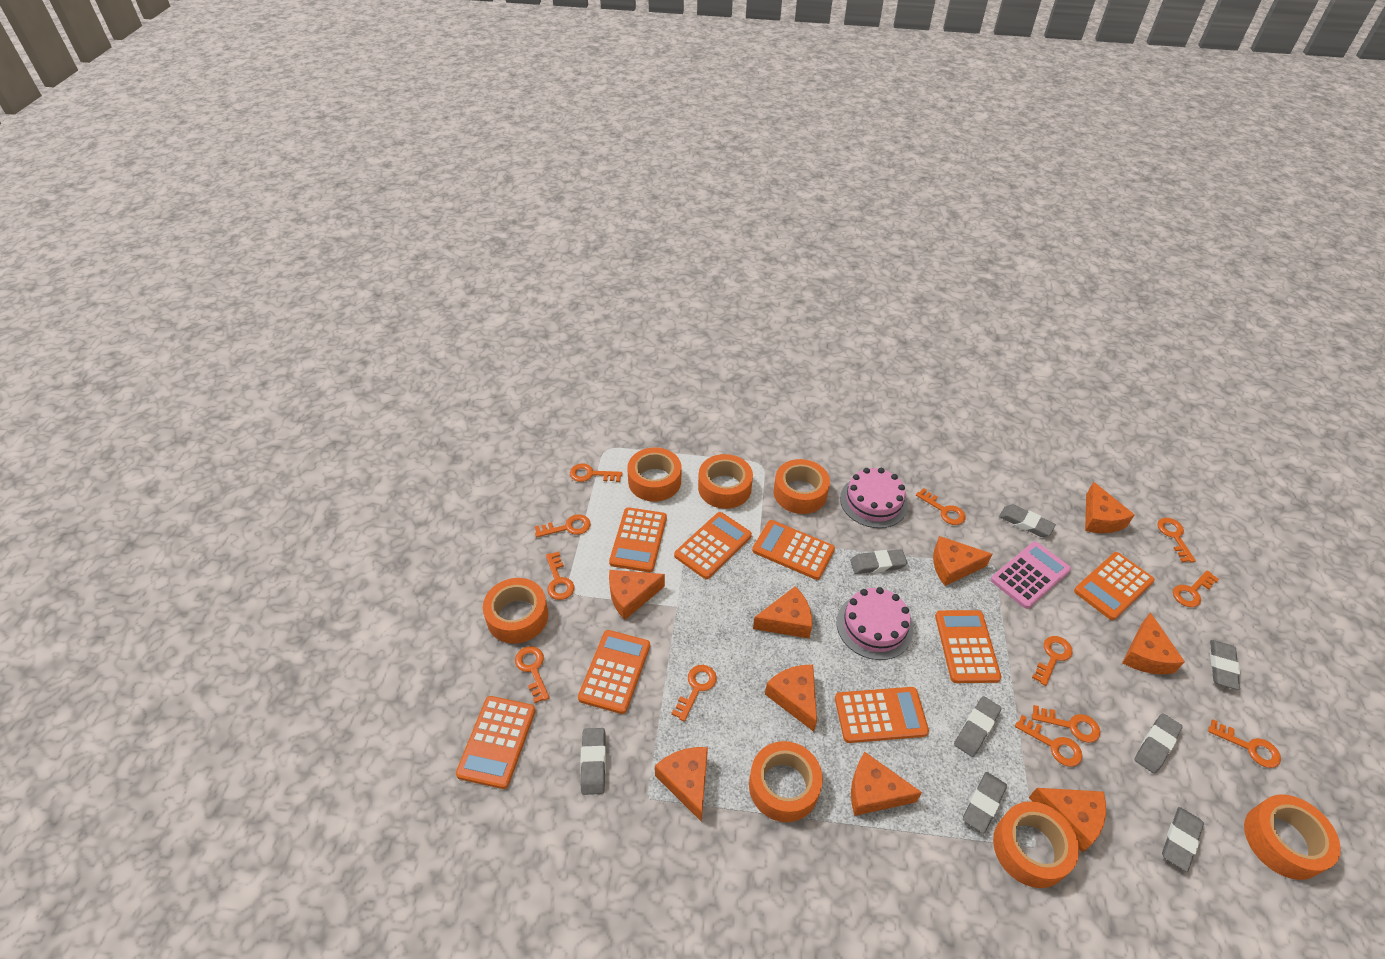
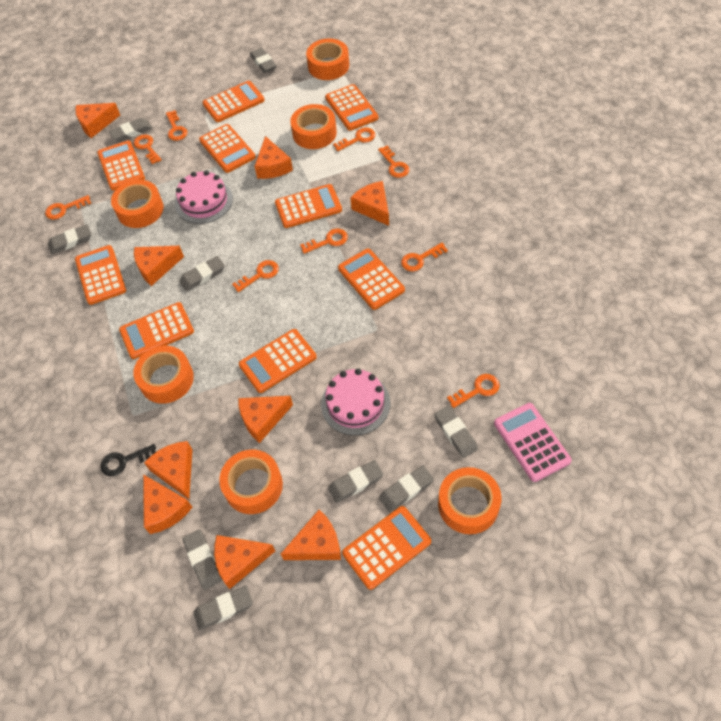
black key: none = 0 -> [101,444,156,476] = 1
grey eraser: [580,728,606,795] [850,549,908,574] [954,696,1002,757] [963,772,1007,833] [999,504,1056,537] [1134,713,1183,774] [1162,807,1204,872] [1210,640,1240,690] = 8 -> [48,224,91,254] [109,118,152,142] [179,256,225,292] [182,529,222,590] [193,586,253,630] [250,48,277,73] [328,460,383,503] [379,465,434,512] [434,406,478,458] = 9
orange calculator: [456,696,536,789] [578,630,650,714] [609,507,667,572] [674,512,752,579] [752,520,835,580] [835,687,929,743] [935,610,1001,683] [1074,552,1155,620] = 8 -> [75,245,126,305] [97,141,145,191] [119,302,194,359] [199,124,256,173] [203,81,265,122] [239,329,317,393] [275,184,342,228] [325,84,378,131] [338,249,405,310] [342,506,431,590] = 10
orange key: [515,646,549,703] [535,514,591,537] [546,551,574,600] [570,463,622,482] [671,665,717,721] [916,488,966,525] [1015,715,1082,767] [1032,636,1072,686] [1032,705,1100,743] [1157,518,1196,562] [1173,570,1219,607] [1208,719,1281,768] = 12 -> [45,195,91,220] [134,134,162,164] [166,110,187,141] [232,260,279,292] [300,228,348,254] [333,128,375,151] [378,145,409,178] [401,243,448,272] [447,374,500,408] = 9
orange tape: [483,578,548,644] [627,448,681,502] [698,454,753,509] [749,741,823,822] [774,459,830,514] [993,801,1079,888] [1244,794,1341,880] = 7 -> [111,180,164,228] [133,346,194,404] [219,450,283,514] [290,104,337,149] [306,39,349,80] [438,467,501,534] = 6

